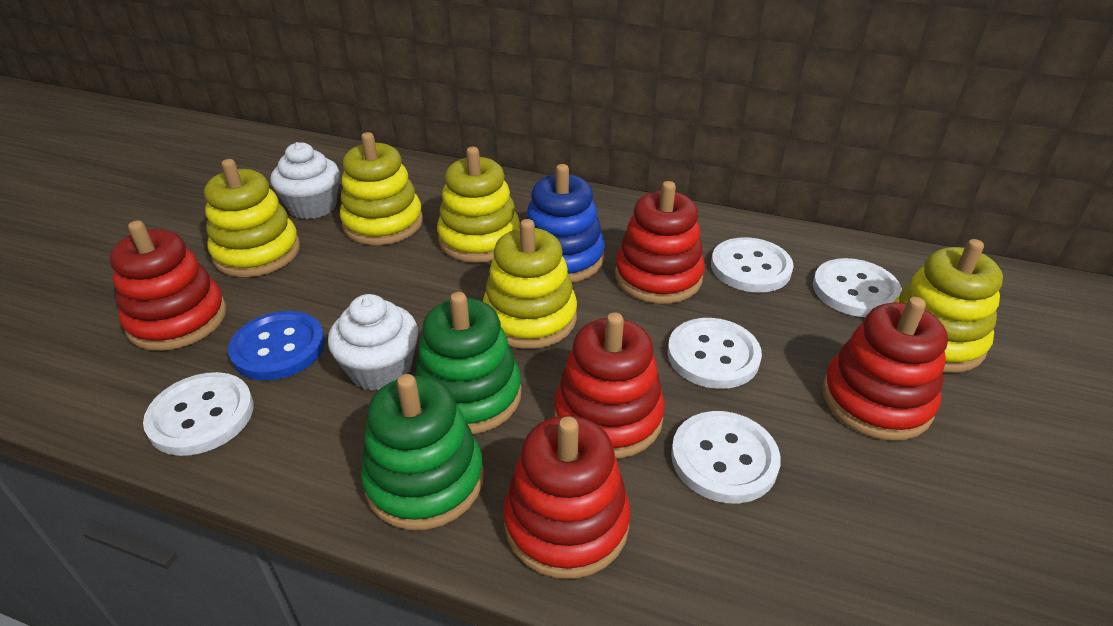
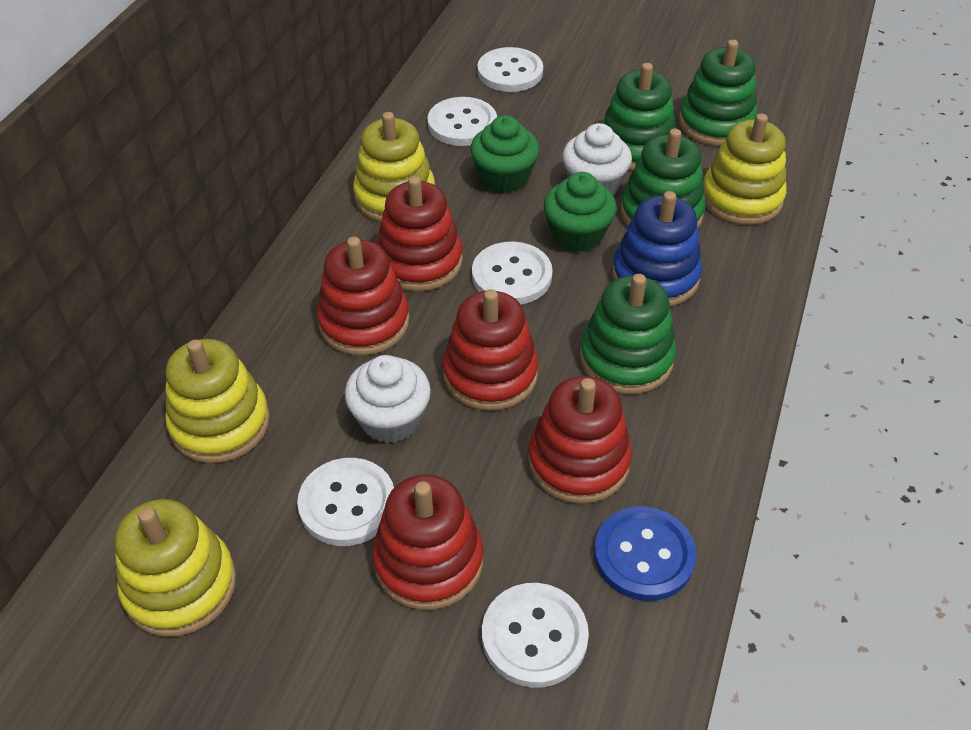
green cupcake: none = 0 -> [470,115,539,193] [544,172,617,252] = 2
green stacking toy: [361,374,484,530] [415,292,522,434] = 2 -> [580,274,676,394] [602,63,676,170] [621,128,706,228] [679,40,757,146] = 4
yellow stacking toy: [204,159,300,277] [340,132,423,245] [437,147,520,263] [483,219,577,349] [893,239,1003,373] = 5 -> [115,499,236,637] [165,339,270,463] [353,112,435,222] [703,113,787,225] = 4

